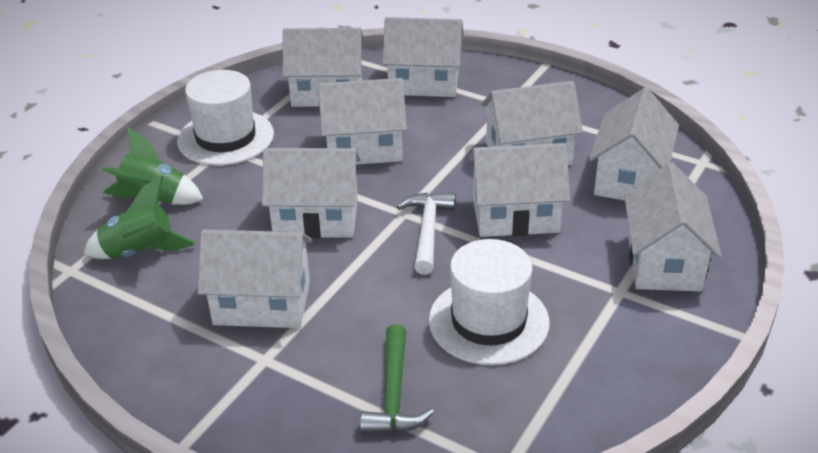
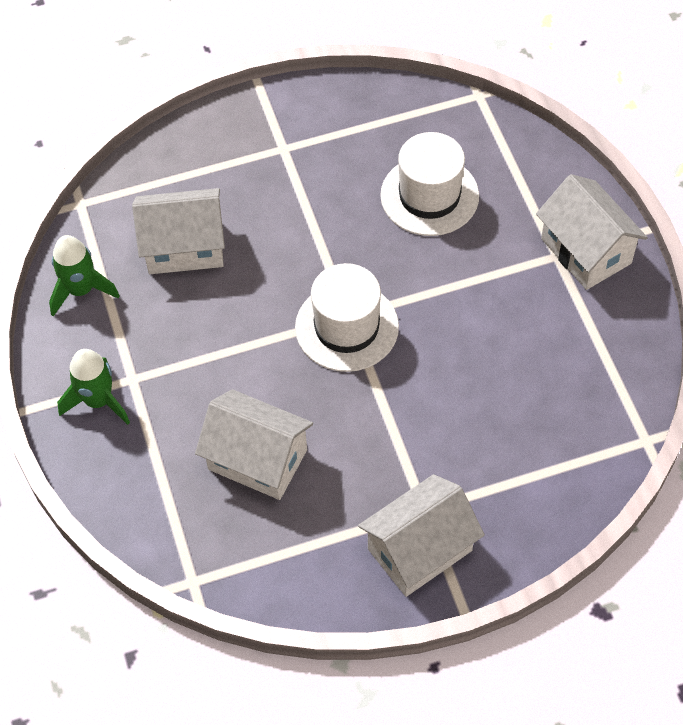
green hammer: [360,324,434,434] = 1 -> none = 0
white hammer: [396,192,455,275] = 1 -> none = 0
white house: [198,229,312,328] [262,148,361,238] [282,28,364,107] [318,78,407,164] [382,17,464,97] [469,143,570,237] [481,81,583,165] [589,88,679,201] [624,162,722,291] = 9 -> [132,188,225,274] [195,389,313,500] [358,474,485,597] [536,174,648,290] = 4

